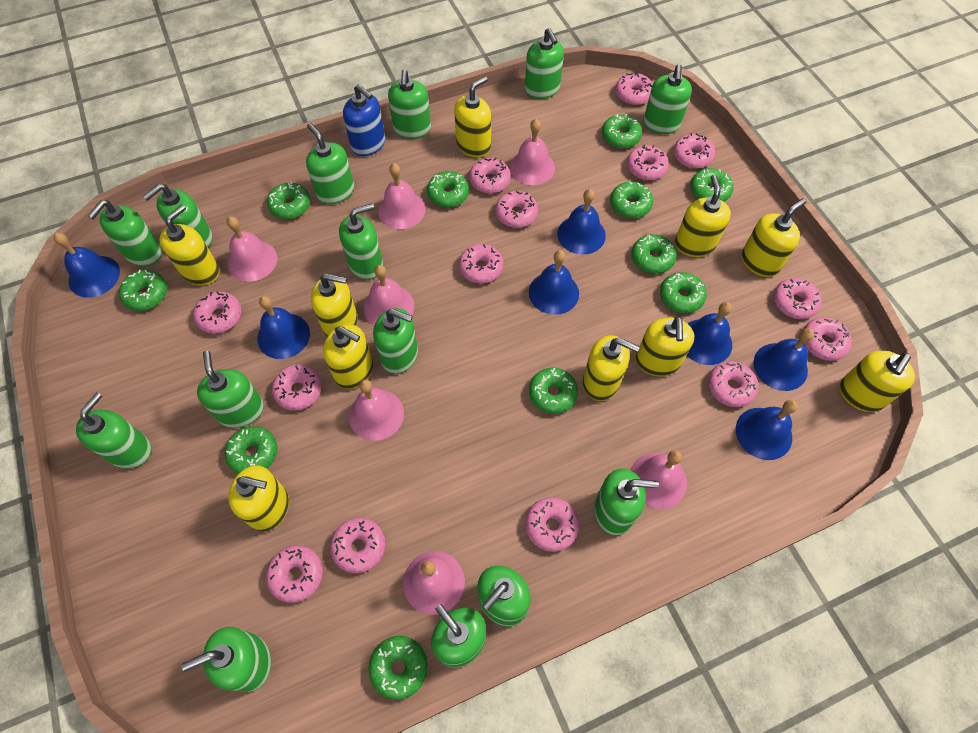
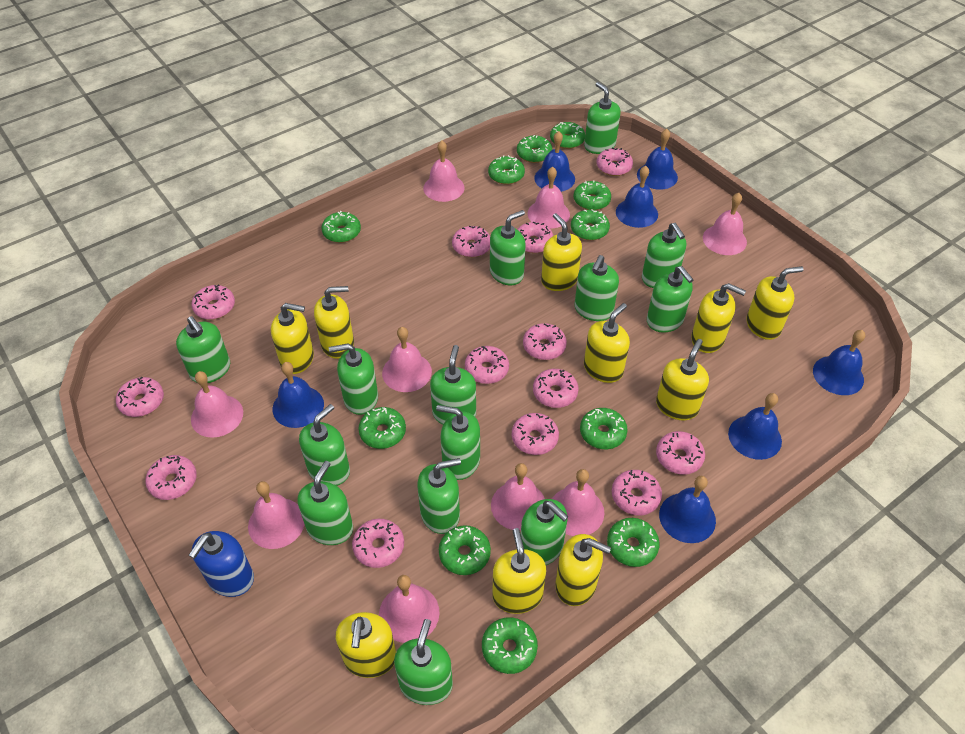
pink bell: [227,217,277,282] [349,379,404,441] [363,265,414,326] [378,163,425,229] [403,551,465,615] [509,119,555,185] [630,450,687,509] = 7 -> [191,371,243,438] [248,481,305,549] [379,575,440,643] [382,327,432,392] [423,141,465,202] [491,463,545,531] [528,166,570,229] [552,469,604,536] [703,193,747,255] = 9
pink donut: [193,291,241,334] [266,545,323,603] [272,364,322,410] [330,518,385,573] [459,244,503,283] [469,158,511,194] [495,191,538,228] [525,497,579,552] [615,72,653,105] [627,145,669,180] [673,133,715,169] [708,361,759,407] [774,278,822,319] [803,317,852,361] = 14 -> [116,376,164,417] [145,455,197,500] [192,284,235,320] [352,519,404,568] [452,226,490,257] [465,346,509,384] [512,413,559,455] [517,221,554,253] [523,323,567,360] [533,369,579,408] [597,148,633,176] [612,470,662,515] [656,431,705,475] = 13

